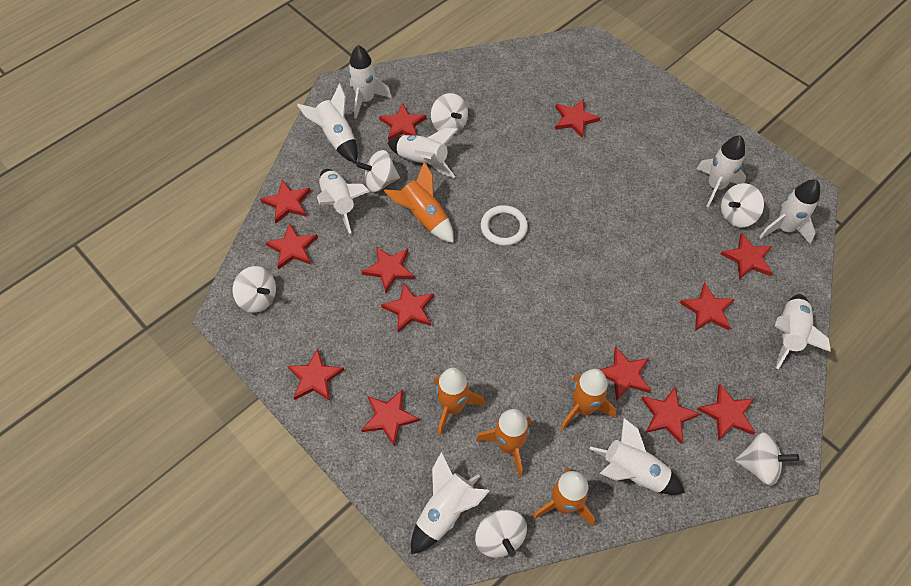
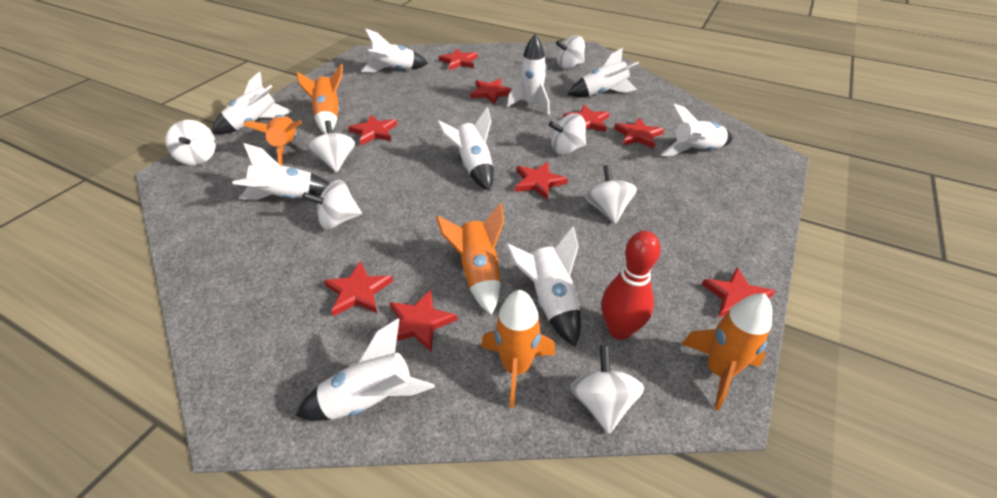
red bowling pin: none = 0 -> [601,231,661,340] = 1
red star: [260,180,311,223] [265,223,318,270] [287,349,344,401] [361,389,420,447] [362,246,415,293] [379,103,426,141] [381,283,434,333] [555,99,601,138] [600,347,651,401] [641,387,700,444] [680,283,735,331] [697,384,756,440] [720,233,773,279] = 13 -> [324,261,393,316] [348,115,397,145] [389,290,458,352] [439,48,478,70] [470,79,512,104] [515,162,568,199] [563,105,610,132] [614,118,664,149] [702,268,775,317] = 9
white ring: [481,205,528,246] = 1 -> none = 0
white spinning top: [233,266,276,313] [356,150,400,192] [431,93,468,134] [475,509,527,558] [721,183,764,228] [735,432,799,486] = 6 -> [165,120,216,165] [302,180,362,229] [308,120,355,172] [549,113,586,155] [556,35,585,69] [570,346,644,434] [585,165,637,224] = 7

